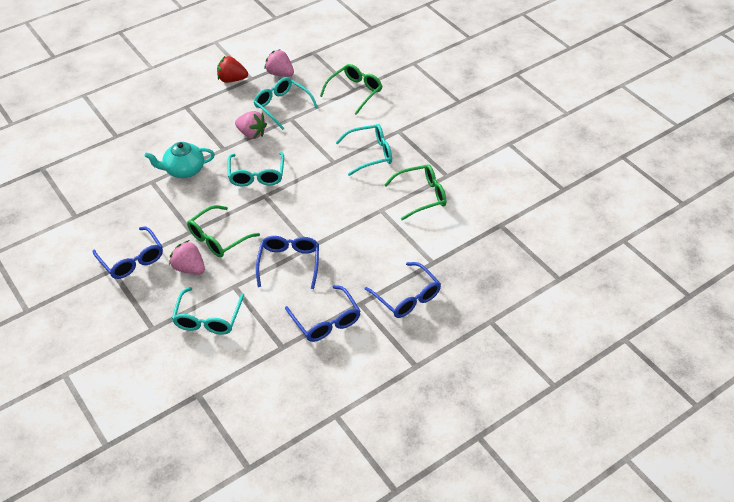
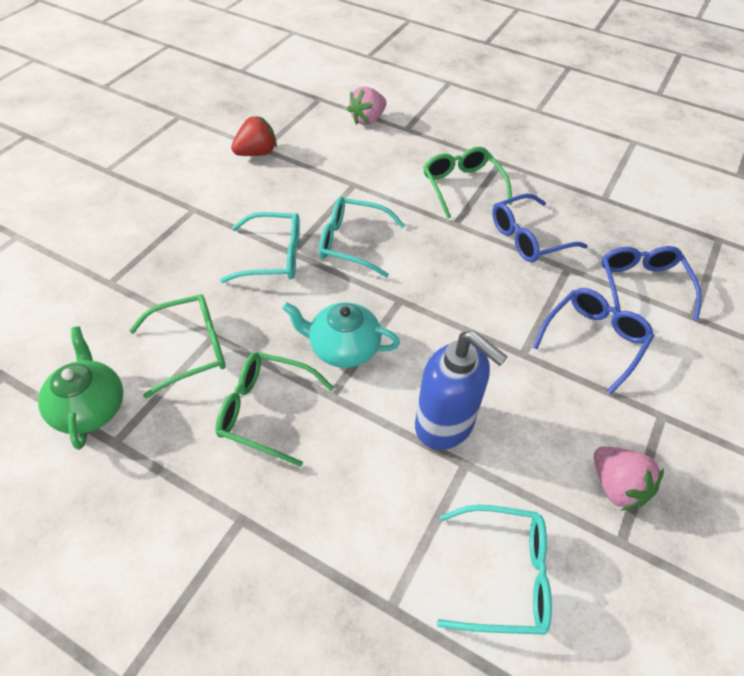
blue glasses: [93,227,163,279] [256,236,319,289] [285,285,361,342] [365,262,441,318] = 4 -> [492,193,588,262] [533,288,654,395] [601,246,702,321] = 3
blue soap dispenser: none = 0 -> [415,331,508,450] = 1
green teapot: none = 0 -> [38,327,123,450] = 1
pink strawberry: [169,240,205,275] [235,111,267,139] [264,49,294,77] = 3 -> [347,86,387,125] [594,446,664,511] = 2
turquoise glasses: [172,287,244,335] [228,152,284,186] [254,77,318,130] [335,124,392,176] = 4 -> [220,212,300,283] [319,197,405,278] [437,505,552,635] = 3

